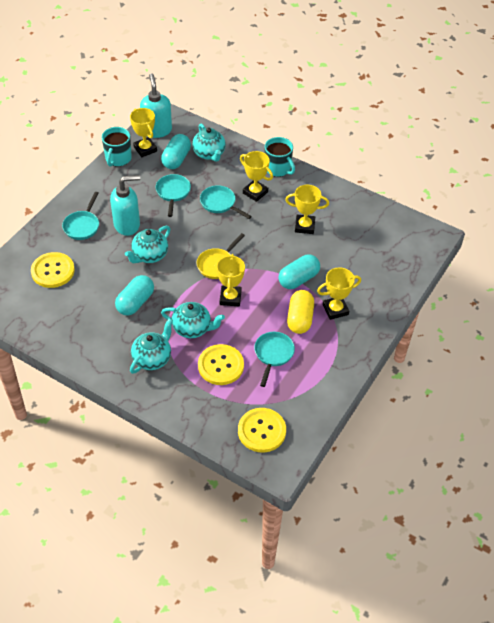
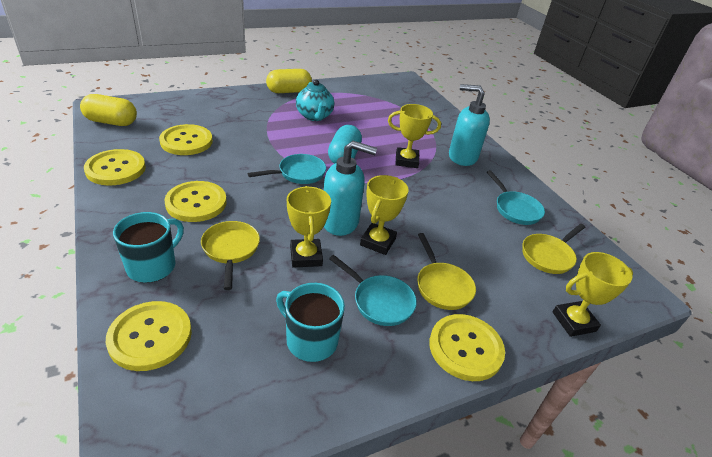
turquoise capsule: [115,275,154,316] [161,134,191,169] [278,254,320,289] = 3 -> [328,125,362,164] = 1
turquoise pan: [62,192,99,240] [156,174,191,217] [200,185,252,219] [254,332,295,387] = 4 -> [248,154,326,184] [329,255,417,326] [487,170,545,225] = 3
turquoise teapot: [125,226,170,263] [130,318,173,374] [161,302,225,338] [192,123,226,162] = 4 -> [296,80,334,121] = 1
yellow button: [31,252,75,288] [198,344,244,385] [238,408,286,452] = 3 -> [84,149,146,185] [106,301,192,371] [159,124,213,155] [164,181,227,222] [429,314,505,381] = 5
yellow capsule: [287,290,314,334] = 1 -> [80,94,137,126] [266,69,312,93] = 2
yellow pan: [197,233,245,279] = 1 -> [201,221,260,290] [417,233,476,310] [523,224,585,274] = 3
yellow trophy: [130,108,157,157] [217,254,245,306] [240,151,273,202] [285,185,329,234] [317,267,361,320] = 5 -> [287,186,331,268] [360,175,409,255] [388,104,441,168] [553,252,633,337] = 4

